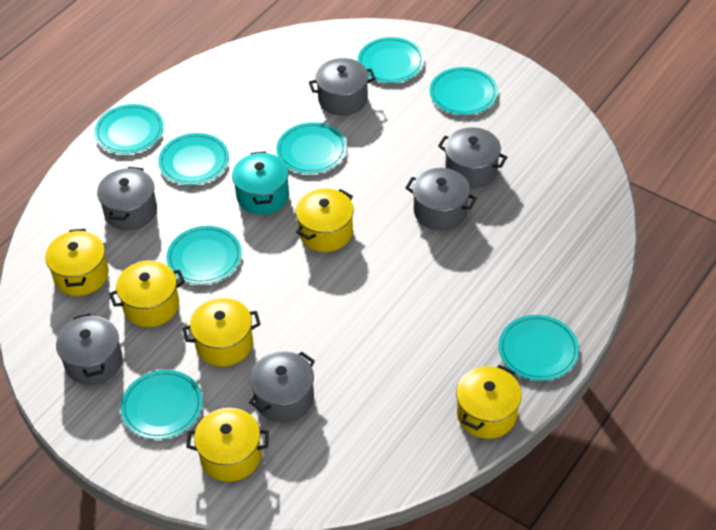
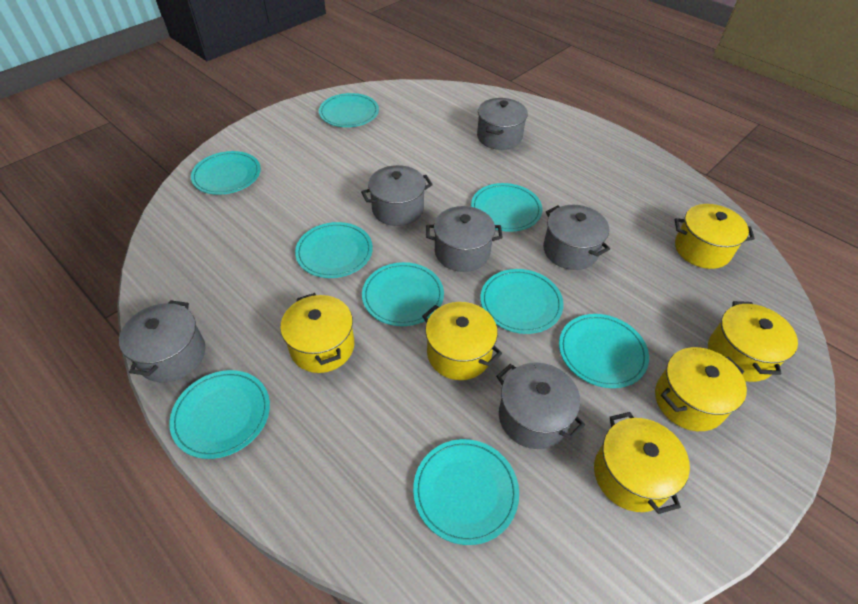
turquoise plate: [94,104,164,154] [121,370,203,439] [158,133,229,185] [166,226,242,284] [277,122,347,174] [358,37,424,83] [430,67,498,115] [499,315,579,381] = 8 -> [169,370,270,459] [191,151,261,195] [295,222,373,278] [319,93,379,127] [362,262,444,326] [413,439,519,545] [471,183,543,232] [480,269,564,334] [559,314,649,388] = 9
turquoise pot: [232,151,289,215] = 1 -> none = 0

